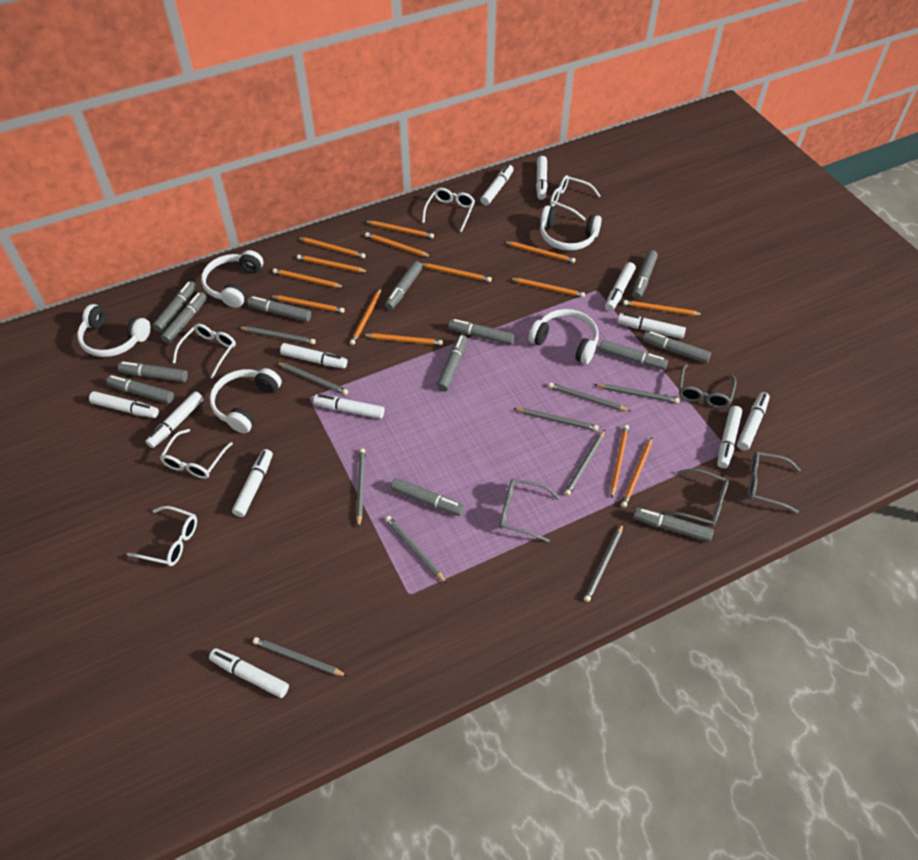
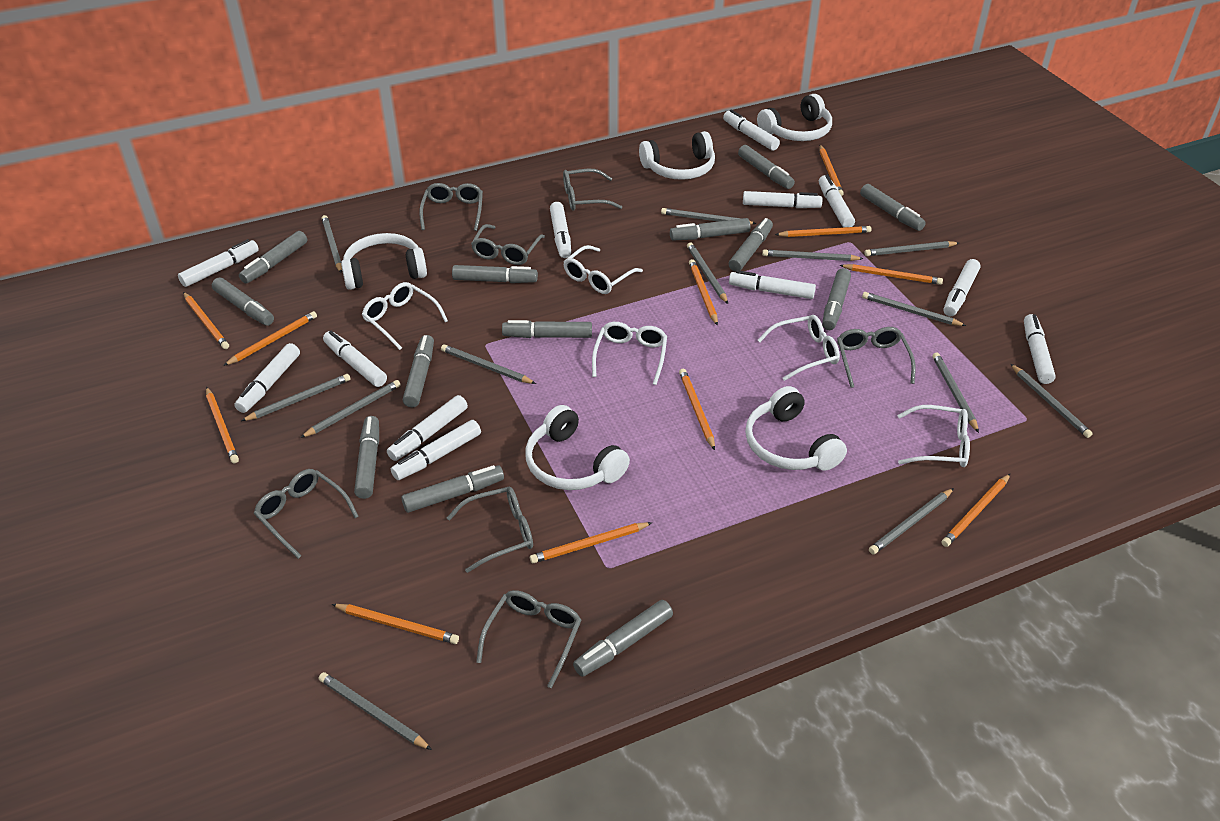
grey glasses: [500,479,559,543] [663,468,729,527] [679,364,737,408] [748,452,801,513] = 4 -> [254,469,359,559] [419,183,483,231] [447,487,533,573] [471,224,545,265] [476,590,581,688] [563,169,622,211] [837,327,916,388] = 7
grey pencil: [238,327,315,344] [253,637,347,676] [276,362,348,395] [356,448,365,528] [385,516,447,584] [513,408,599,431] [549,383,630,411] [564,430,605,496] [584,524,623,602] [594,384,680,404] = 10 -> [241,374,350,421] [300,380,401,438] [319,672,432,750] [322,215,342,273] [441,344,536,384] [661,208,756,225] [687,242,728,304] [762,249,864,261] [862,292,966,326] [864,241,959,256] [869,488,954,554] [933,352,979,433] [1011,364,1093,438] = 13
orange pencil: [270,295,345,313] [273,268,344,288] [297,237,365,258] [297,254,368,272] [350,288,381,345] [363,333,443,345] [364,221,434,238] [365,232,432,257] [421,263,492,282] [504,241,576,263] [509,278,585,298] [611,425,629,498] [621,437,652,508] [623,300,704,316] = 14 -> [183,292,229,349] [206,387,239,463] [223,311,317,366] [332,604,459,644] [530,522,652,563] [679,369,715,450] [689,259,718,326] [775,226,871,237] [819,145,844,196] [839,264,943,285] [941,474,1010,547] = 11

